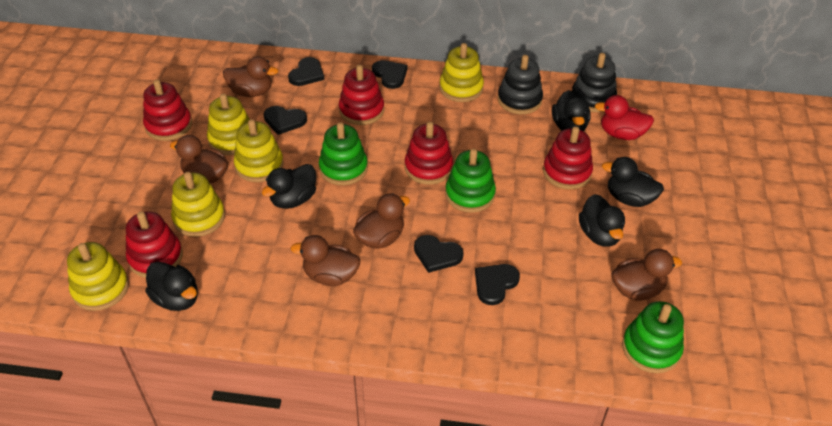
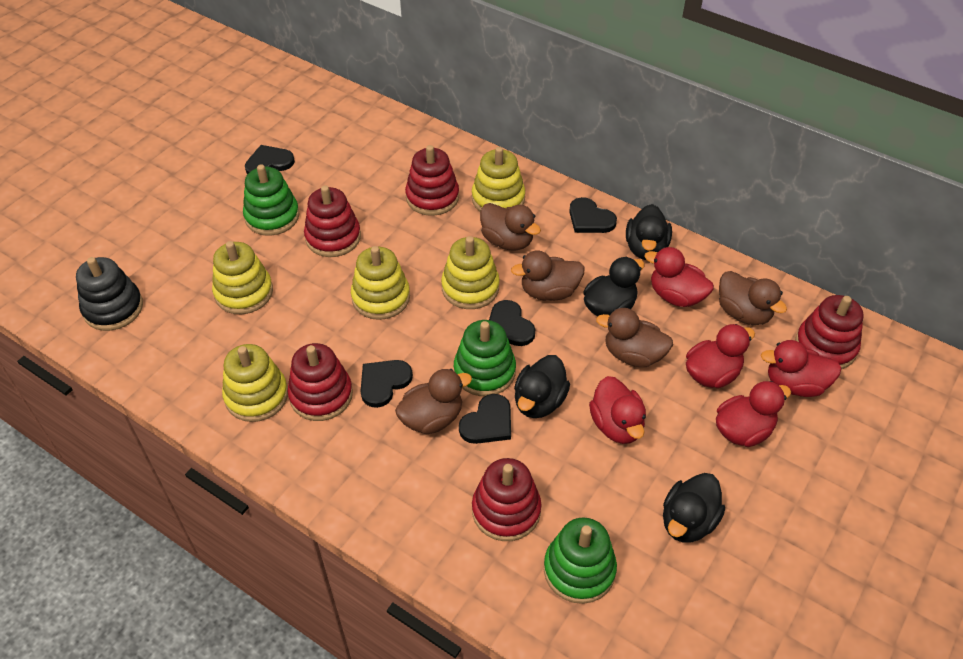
black duck: [145,261,198,311] [262,164,316,209] [552,90,591,131] [579,194,625,247] [602,157,664,207] = 5 -> [514,355,570,418] [583,257,645,316] [626,204,672,260] [663,473,725,543] = 4
black stacking toy: [498,55,543,114] [572,53,617,112] = 2 -> [76,257,143,331] = 1
red duck: [595,95,654,140] = 1 -> [589,376,646,444] [644,247,714,307] [686,324,755,388] [716,381,791,447] [761,340,841,397] = 5

